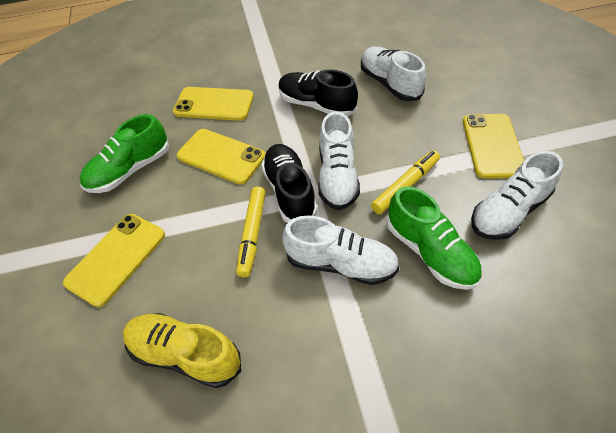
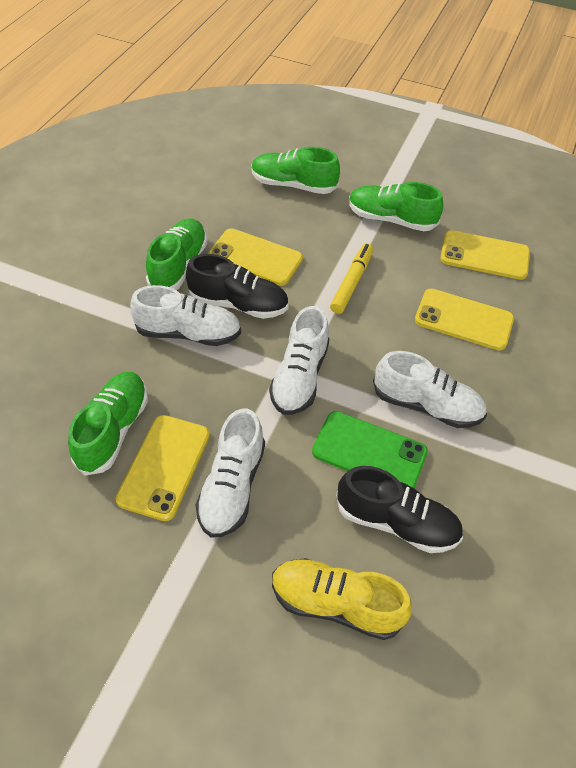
green phone: none = 0 -> [312,411,428,488] = 1
green shoe: [79,114,169,193] [386,186,481,290] = 2 -> [68,372,148,476] [146,218,207,290] [252,147,340,194] [349,182,443,231] = 4
yellow marker: [236,186,266,277] [371,151,440,214] = 2 -> [330,243,373,314] = 1

